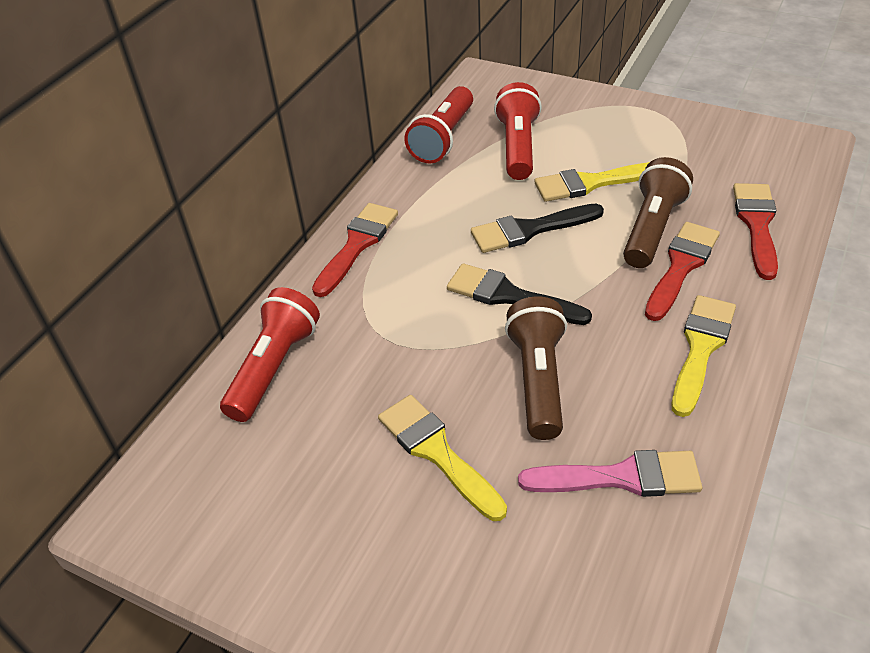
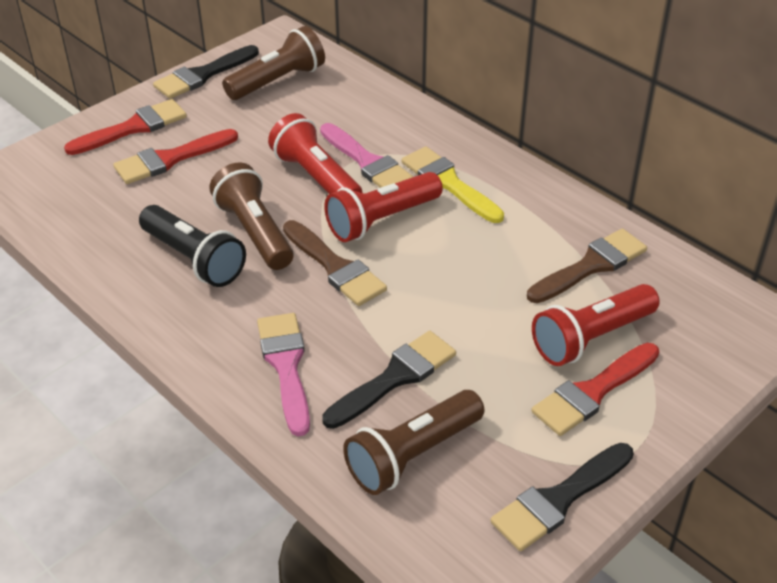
black brush: [447,263,592,325] [471,204,604,253] = 2 -> [153,45,259,99] [322,331,456,429] [490,443,634,551] = 3
black flashlight: none = 0 -> [139,205,246,287] = 1
brown brush: none = 0 -> [283,220,387,306] [527,228,647,303] = 2
brown flashlight: [505,296,567,440] [623,157,693,268] = 2 -> [210,163,294,270] [222,26,325,100] [343,390,484,495] = 3
pink brush: [518,450,702,497] = 1 -> [257,313,310,436] [320,123,413,188] = 2
yellow brush: [378,395,507,521] [534,162,650,202] [672,295,736,417] = 3 -> [401,147,504,223] = 1

